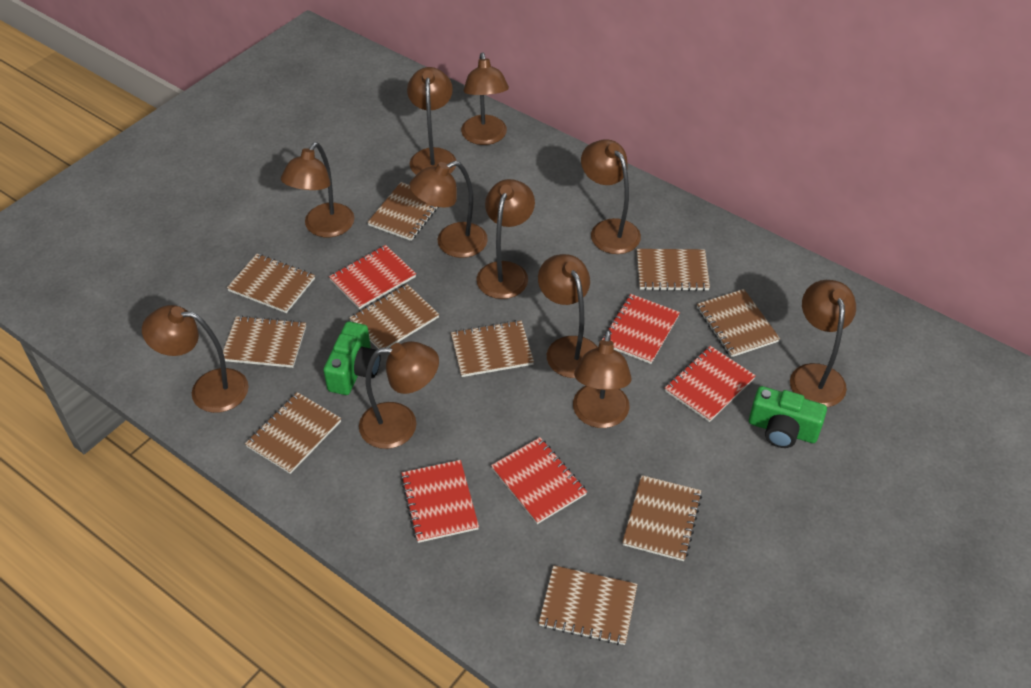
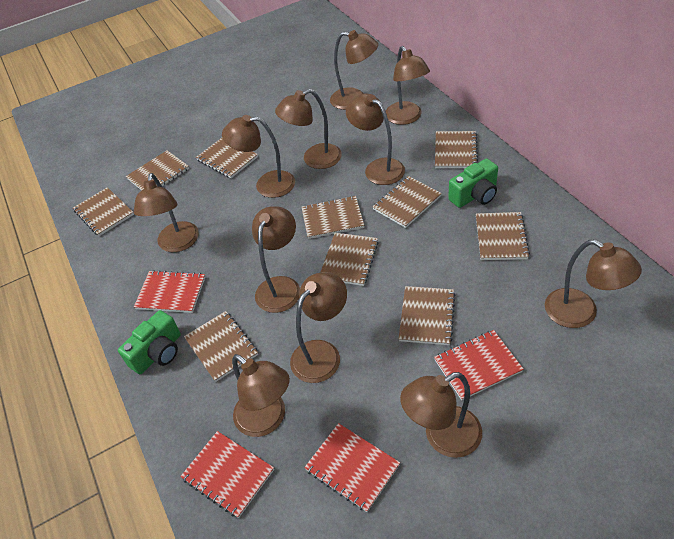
red notebook: [329,245,416,309] [400,460,479,543] [491,437,587,524] [601,294,680,364] [665,346,756,422] = 5 -> [134,270,205,313] [180,431,274,518] [304,423,400,512] [434,330,524,400] = 4

